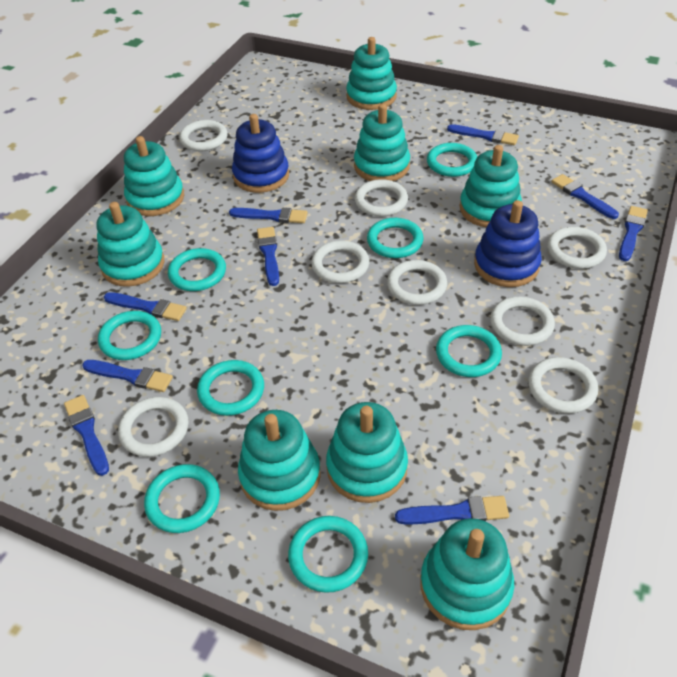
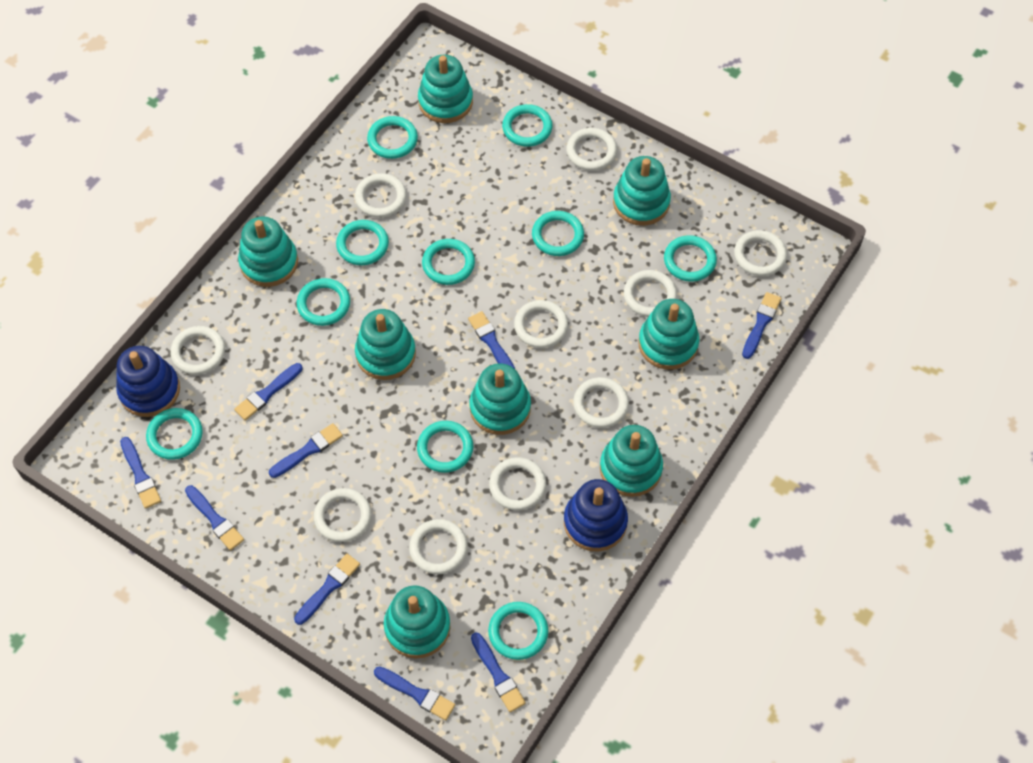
turquoise ring: [98,311,161,360] [144,464,220,533] [168,248,226,291] [197,360,264,416] [288,516,368,593] [367,218,424,258] [427,143,477,177] [436,325,502,377] = 8 -> [146,408,203,460] [297,278,350,326] [336,220,389,265] [367,116,418,159] [417,421,473,473] [422,239,475,285] [488,602,548,660] [502,104,553,147] [532,211,584,256] [664,235,717,282] = 10
white ring: [118,397,189,457] [179,120,228,151] [311,241,369,283] [355,179,408,217] [387,260,447,305] [490,297,555,346] [528,357,598,414] [547,227,607,269] = 8 -> [170,326,225,375] [314,488,372,542] [355,173,406,218] [409,519,468,574] [489,457,546,511] [514,300,568,348] [567,128,617,171] [573,377,629,428] [624,270,677,317] [734,230,787,276] = 10

